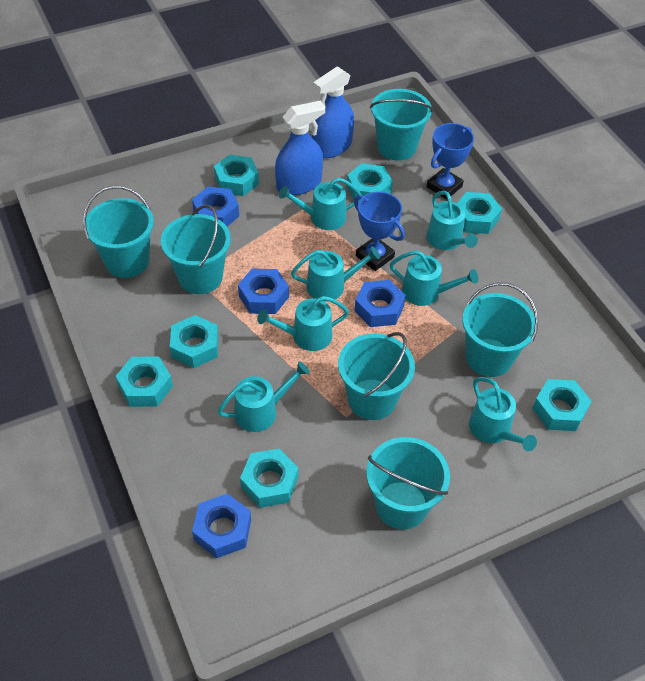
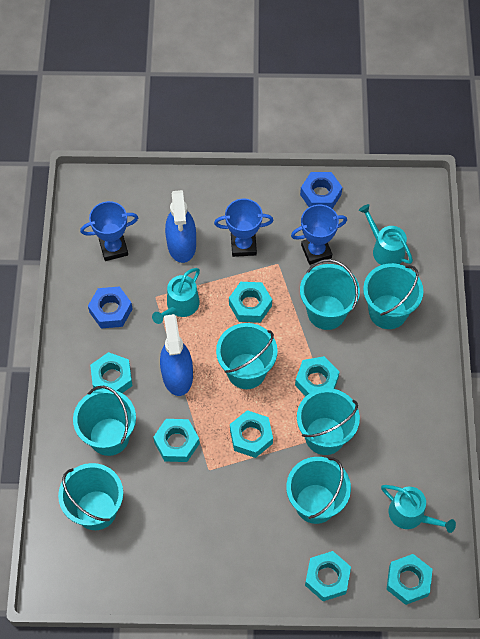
blue nut: [192,187,239,226] [192,493,251,558] [238,269,289,314] [354,280,406,327] = 4 -> [88,287,133,329] [300,172,342,209] = 2
blue trophy: [354,192,405,271] [427,123,474,199] = 2 -> [80,201,138,261] [214,199,274,257] [291,205,347,265] = 3
turquoise bucket: [83,186,154,278] [161,204,231,294] [338,332,415,420] [366,437,450,529] [370,89,433,161] [462,282,538,377] = 6 -> [58,463,123,530] [73,386,136,456] [216,323,278,389] [286,457,351,524] [297,388,360,455] [300,259,360,330] [363,263,423,329] = 7
turquoise watering can: [217,361,310,432] [257,296,349,351] [279,178,362,230] [291,247,380,302] [390,250,478,306] [426,191,478,250] [469,377,537,451] = 7 -> [152,268,200,324] [359,204,413,265] [381,485,456,533] = 3

